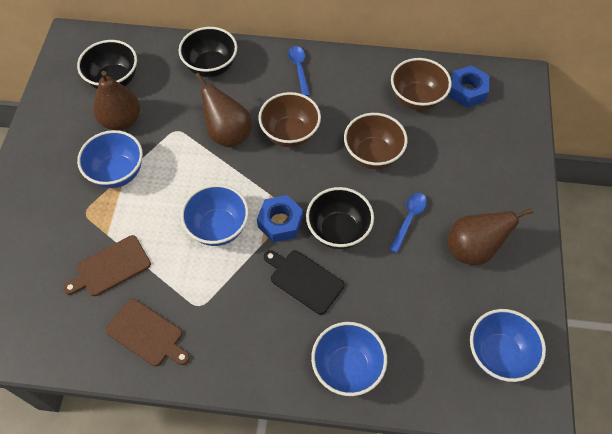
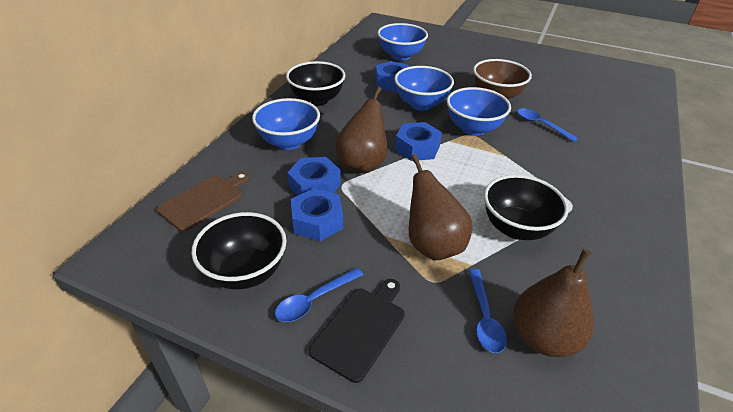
blue nut: [257,195,303,242] [449,65,489,108] = 2 -> [287,157,341,196] [291,188,343,241] [375,61,409,92] [395,122,442,161] = 4
blue spoon: [288,46,310,96] [389,193,427,253] = 2 -> [275,268,363,322] [469,269,507,353] [517,108,578,142] = 3
brown bowl: [258,92,321,148] [344,113,408,169] [391,58,452,111] = 3 -> [473,59,532,99] = 1
brown cutting board: [63,235,151,296] [105,299,190,366] = 2 -> [157,172,250,232] = 1

